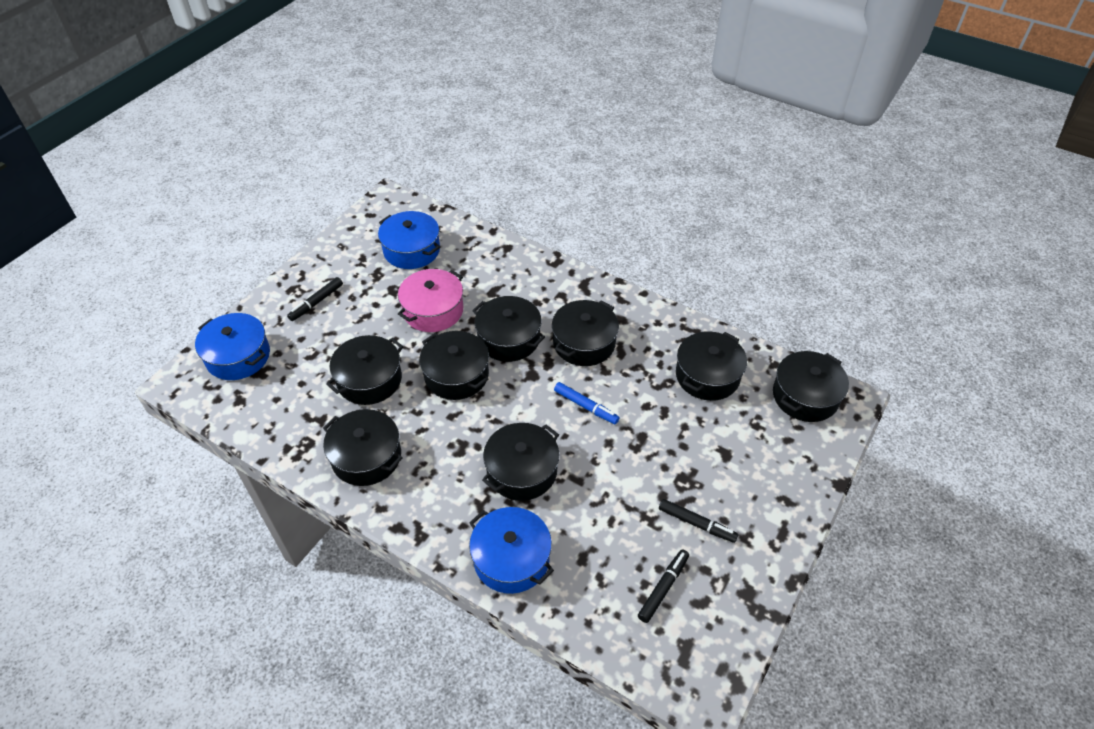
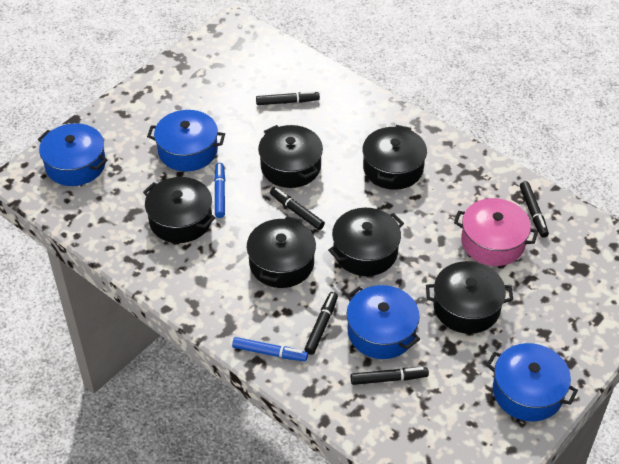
black marker: [287,277,343,321] [638,549,689,623] [659,499,738,543] = 3 -> [256,91,320,105] [270,187,325,230] [304,292,338,355] [351,367,429,385] [520,181,549,238] = 5
black pot: [323,409,403,486] [326,335,403,405] [419,331,489,400] [472,296,545,362] [482,423,559,501] [552,300,619,366] [676,331,747,401] [773,351,849,422] = 8 -> [143,177,215,243] [247,216,316,288] [258,125,323,188] [328,208,404,276] [362,125,427,190] [426,261,513,334] = 6
blue marker: [554,382,619,424] = 1 -> [214,163,225,218] [232,337,308,361] = 2
blue pot: [195,313,270,380] [378,211,440,269] [469,507,554,594] = 3 -> [38,123,107,186] [147,110,225,172] [346,285,420,359] [486,343,578,422] = 4

